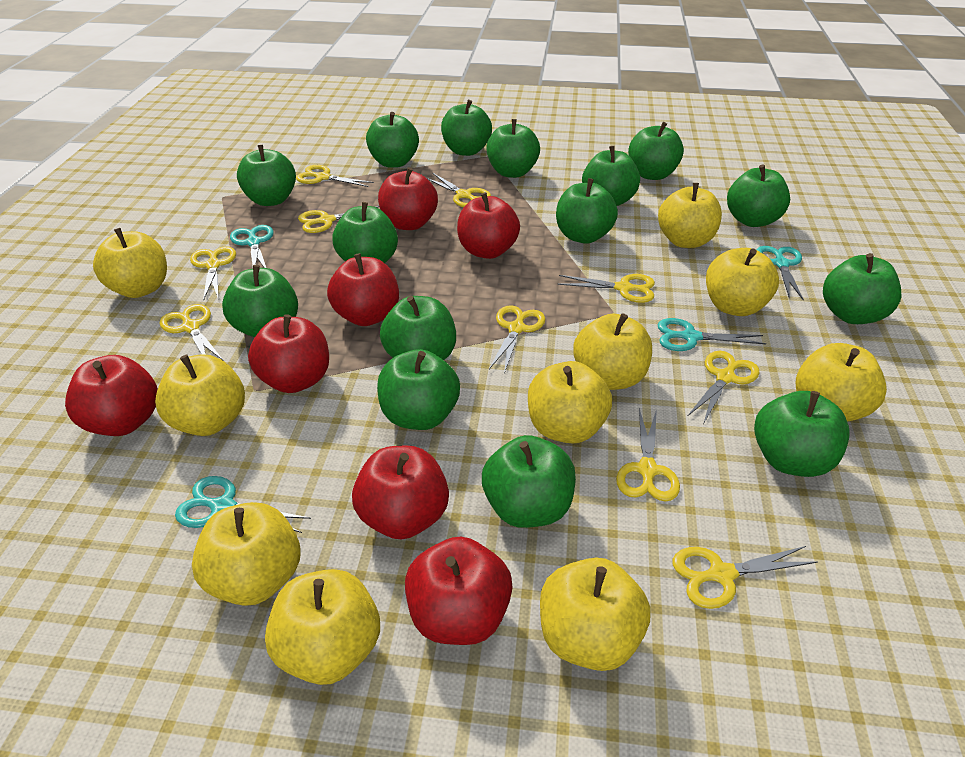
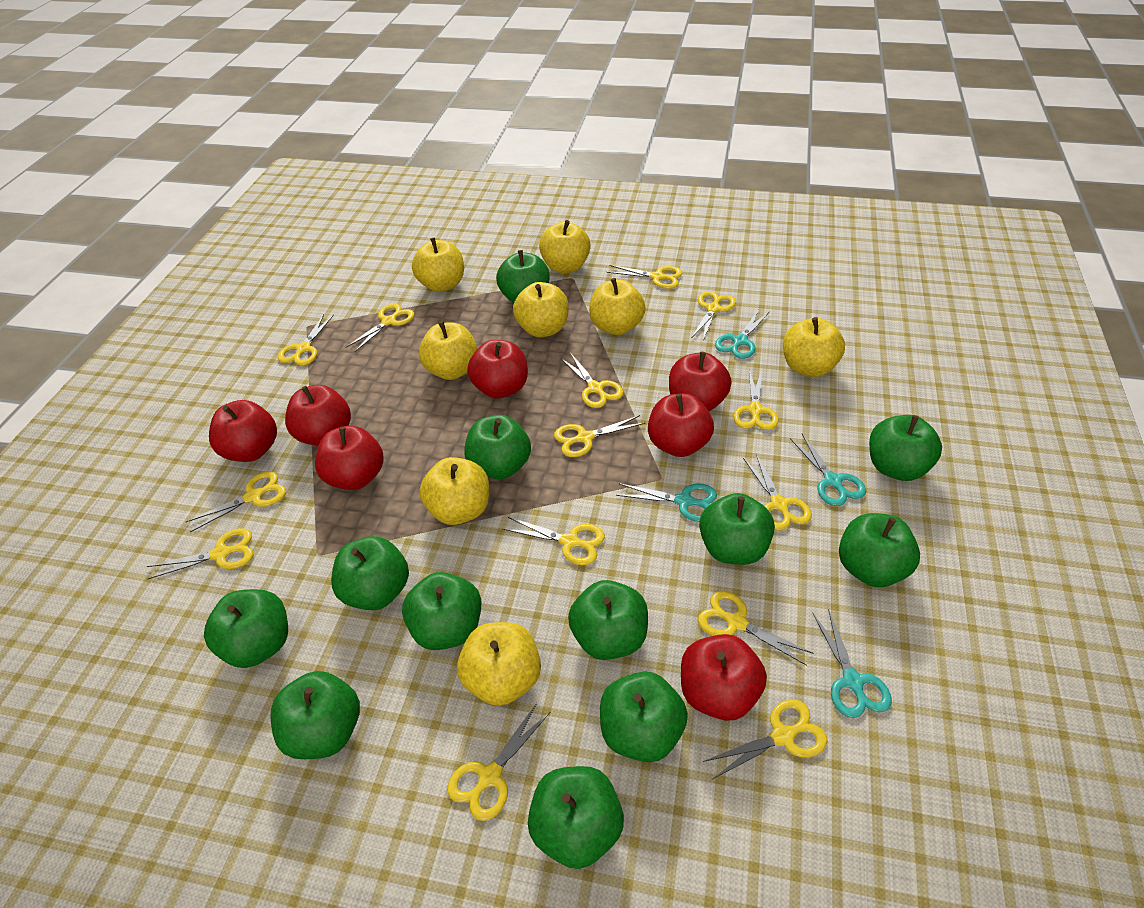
green apple: [222,265,298,337] [237,145,296,206] [332,202,398,263] [366,112,419,168] [377,349,460,430] [380,296,456,360] [441,100,492,156] [482,435,576,528] [486,119,540,178] [556,178,618,243] [582,146,640,206] [628,122,684,180] [727,165,790,227] [754,391,850,477] [823,253,902,324] = 15 -> [204,589,288,668] [270,671,360,759] [331,536,409,610] [402,572,481,650] [465,415,531,479] [496,250,549,303] [528,766,624,869] [568,580,648,660] [600,672,688,762] [699,493,775,565] [839,513,920,587] [869,415,942,481] = 12
yellow apple: [93,228,167,298] [155,354,245,436] [192,502,300,606] [265,569,380,685] [528,361,612,444] [540,558,651,671] [573,313,652,390] [658,183,722,248] [706,248,779,316] [796,343,887,422] = 10 -> [412,237,464,292] [419,321,478,380] [419,457,489,525] [457,622,541,706] [513,282,569,337] [539,220,591,273] [589,278,646,335] [783,317,845,377] = 8
yellow scissors: [160,304,224,361] [190,246,236,301] [296,165,374,187] [298,206,379,233] [427,173,491,207] [489,305,545,373] [557,274,655,303] [616,408,680,502] [672,546,817,609] [688,351,760,424] = 10 -> [146,528,253,580] [185,471,286,532] [278,314,334,366] [346,303,414,353] [447,703,550,821] [503,517,605,565] [554,415,645,457] [560,353,624,408] [606,265,683,289] [692,291,736,340] [698,591,813,666] [703,699,828,779] [733,369,779,430] [743,454,812,531] = 14

